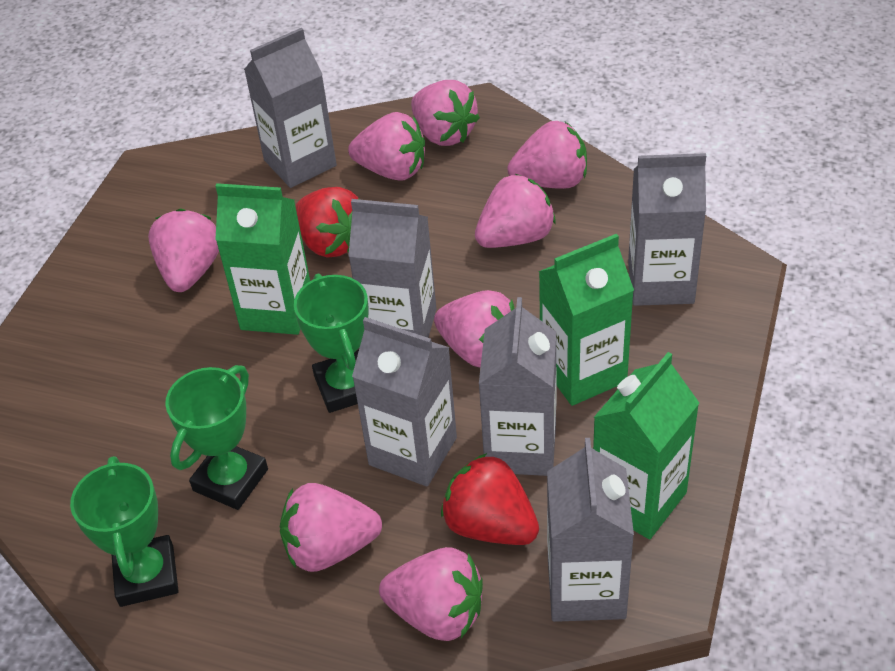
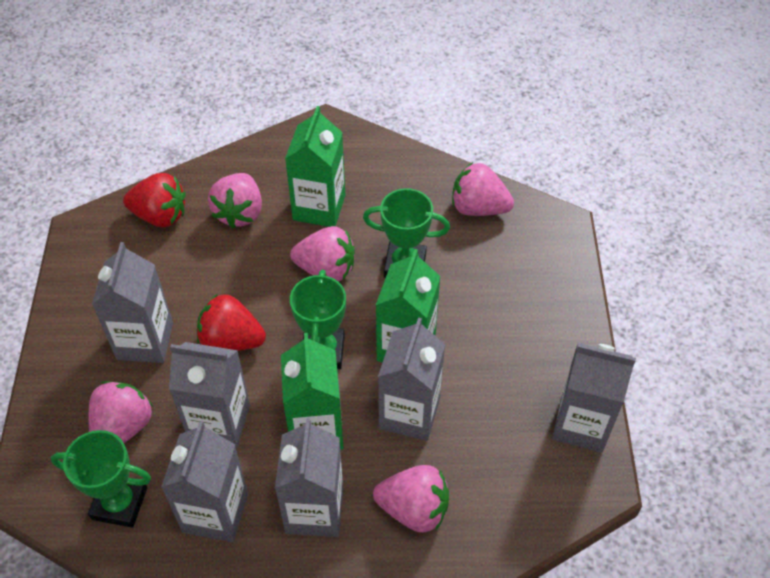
pink strawberry: [148,208,219,292] [280,483,382,572] [348,112,425,181] [379,547,483,641] [411,80,480,146] [434,290,515,367] [475,174,556,248] [507,121,587,189] = 8 -> [89,381,153,443] [208,173,262,229] [290,226,354,282] [373,465,449,533] [452,162,514,216] = 5

